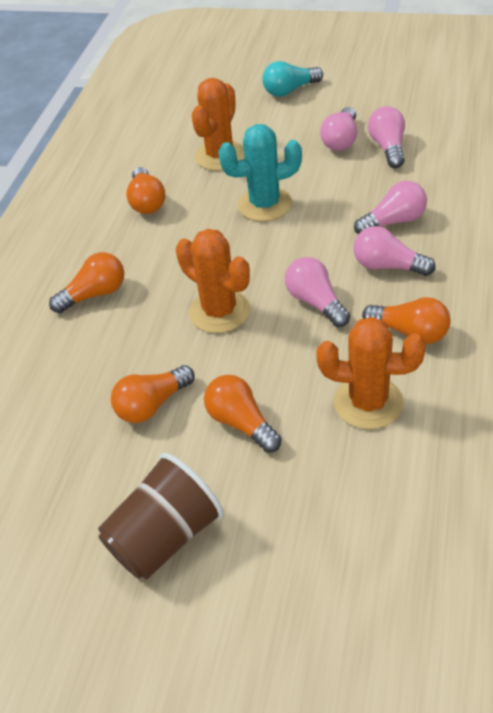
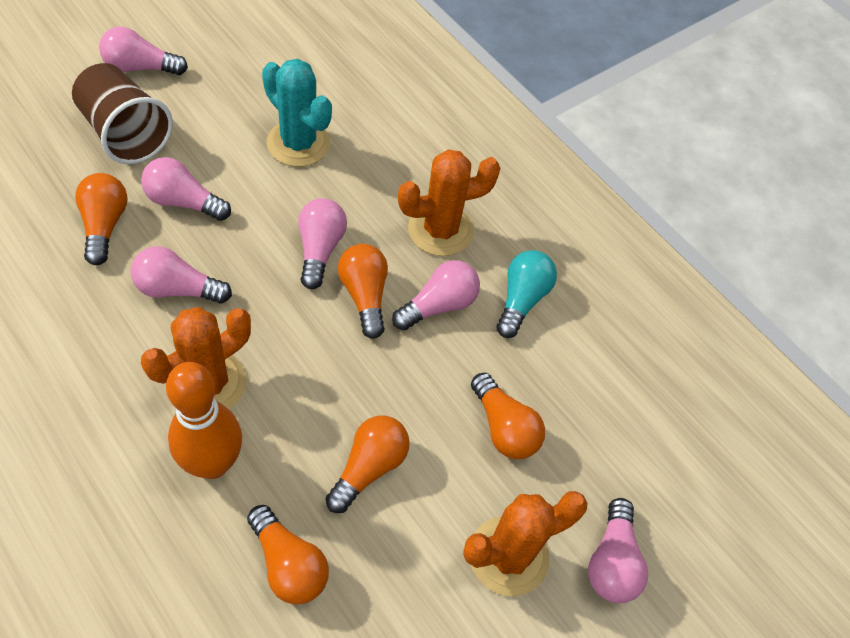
orange bowling pin: none = 0 -> [166,362,242,479] = 1
pink light bulb: [285,257,350,327] [320,107,357,151] [353,226,436,276] [354,181,427,234] [368,106,405,168] = 5 -> [99,27,188,75] [131,246,232,304] [141,157,231,221] [298,198,347,289] [392,260,480,330] [588,498,648,603] = 6

